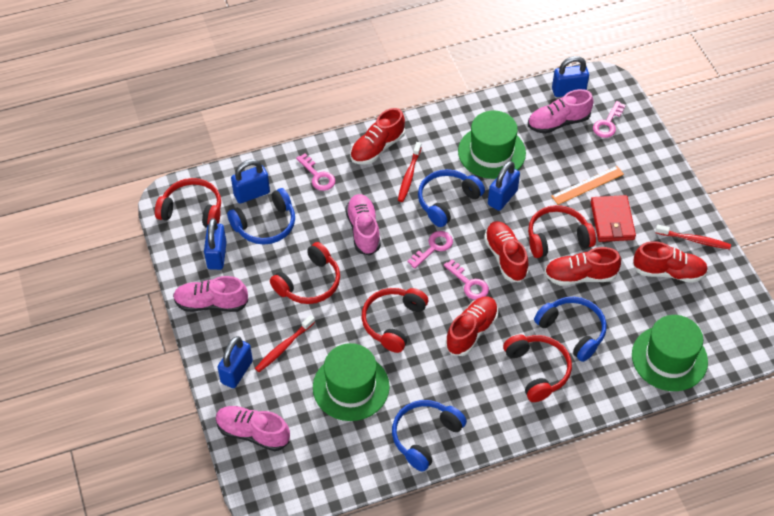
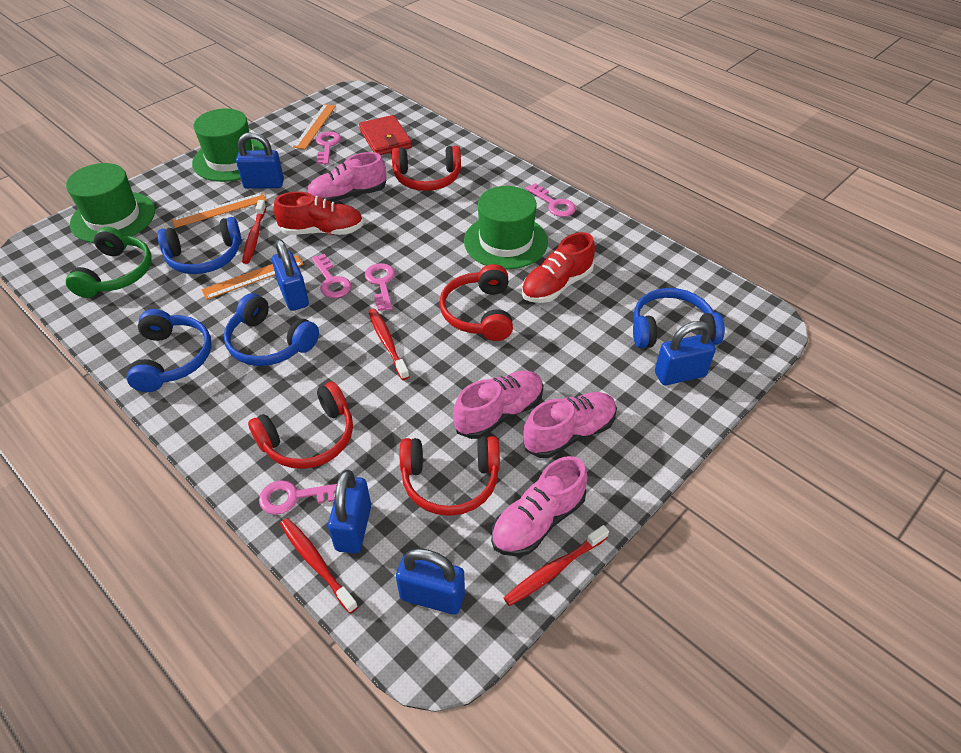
green headphones: none = 0 -> [66,227,152,298] = 1
orange ruler: [551,166,624,205] = 1 -> [172,193,267,228] [201,255,304,300] [293,104,336,149] = 3
pink key: [296,153,335,191] [407,231,453,269] [444,259,489,300] [593,101,626,138] = 4 -> [259,480,337,515] [312,254,351,298] [316,131,341,165] [365,263,395,311] [526,183,576,217] = 5
red headphones: [155,178,221,228] [270,242,340,304] [361,288,428,353] [503,334,572,402] [528,205,596,258] = 5 -> [248,382,353,469] [392,146,461,191] [400,436,500,516] [439,264,513,341] = 4
red shoe: [350,108,405,165] [445,296,498,356] [484,221,529,282] [544,247,621,286] [633,241,708,283] = 5 -> [274,192,364,235] [521,232,595,303] = 2
red toothbrush: [255,315,315,372] [398,142,422,202] [655,225,731,249] = 3 -> [242,200,266,264] [280,518,358,613] [368,309,409,380] [504,525,609,606] = 4

